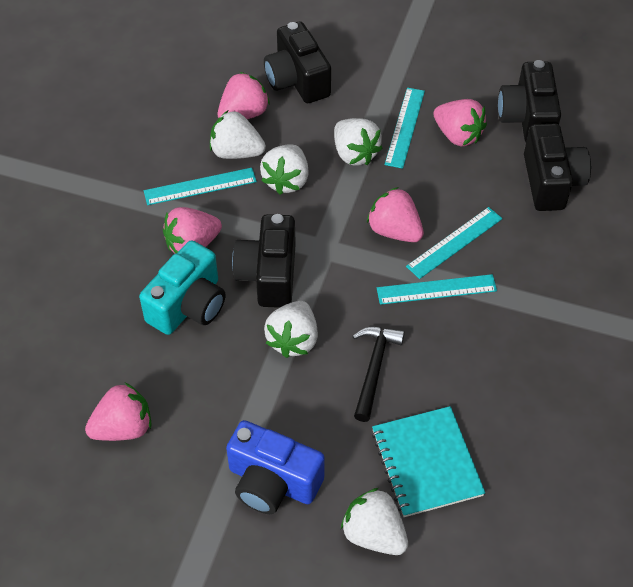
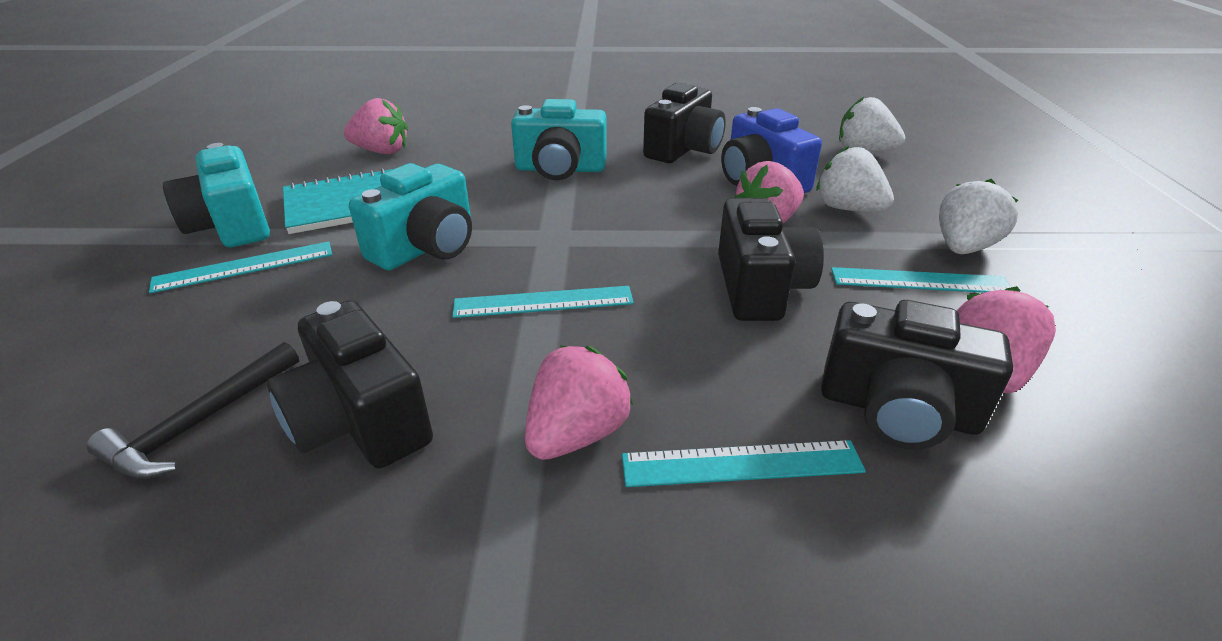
pink strawberry: [85,382,152,441] [163,207,222,254] [218,72,270,119] [367,187,424,242] [433,99,487,146] = 5 -> [344,98,408,154] [525,345,633,460] [734,161,804,223] [957,286,1056,393] = 4
turquoise camera: [139,240,225,335] = 1 -> [163,143,270,247] [349,163,472,270] [511,99,607,180] = 3
white strawberry: [210,111,266,159] [260,144,309,195] [264,301,318,358] [334,118,382,165] [341,488,408,555] = 5 -> [816,146,894,212] [839,97,905,152] [939,179,1018,254] = 3

